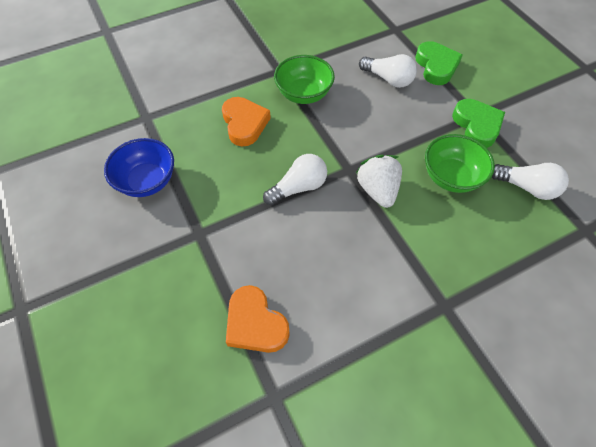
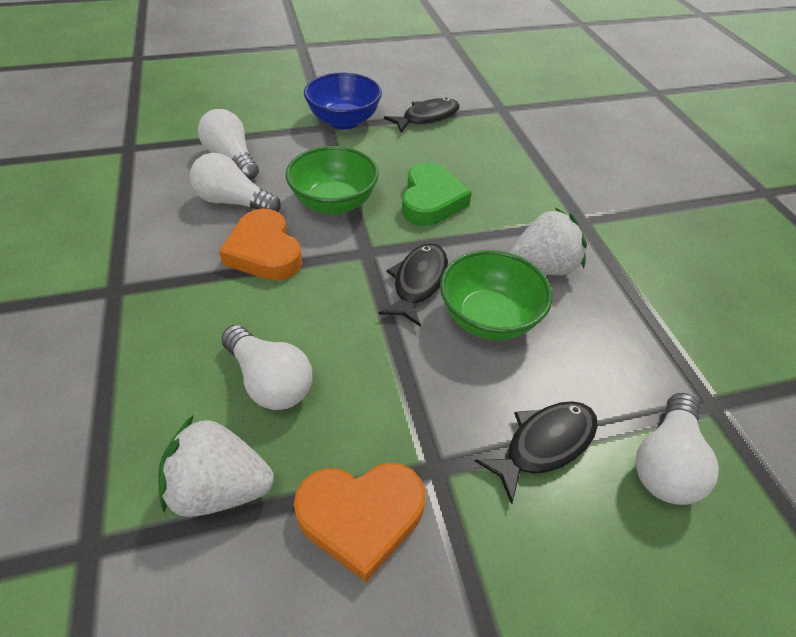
black fish: none = 0 -> [379,243,448,327] [384,98,460,133] [475,401,598,504] = 3
green heart: [415,41,463,85] [452,99,505,148] = 2 -> [402,163,472,226] = 1
white light bulb: [263,154,327,206] [359,54,417,88] [492,163,569,200] = 3 -> [190,153,281,212] [198,109,259,180] [221,325,312,410] [636,393,719,505] = 4
white strawberry: [356,155,402,208] = 1 -> [158,415,274,517] [509,208,587,275] = 2

